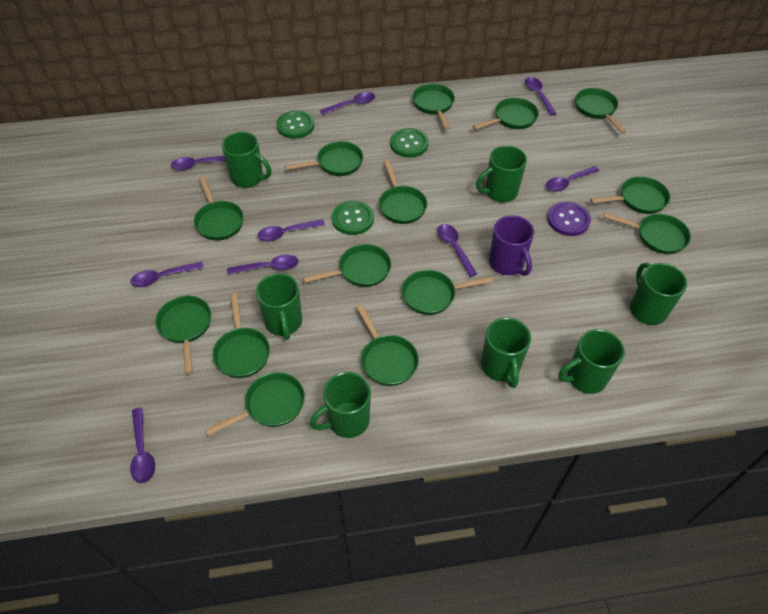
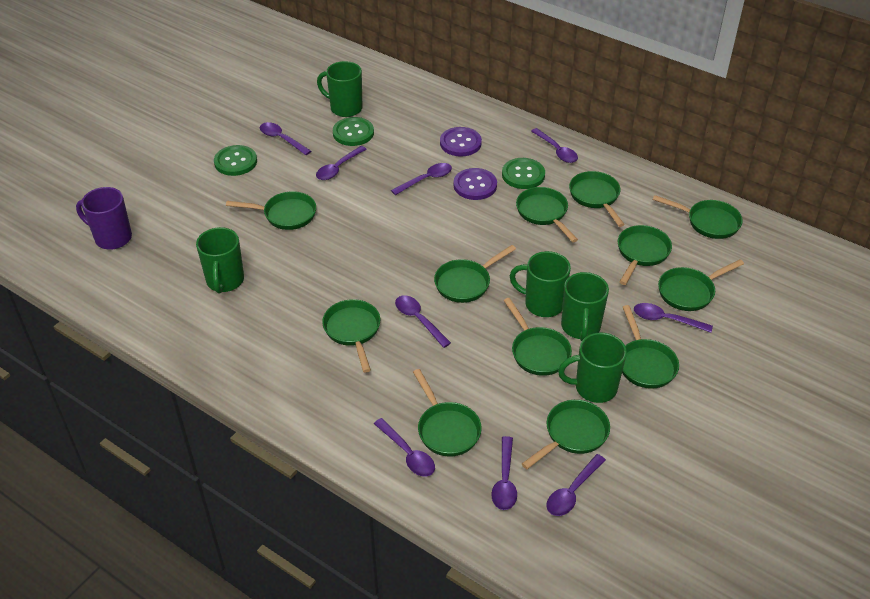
green mug: [222,132,271,188] [256,273,302,340] [310,372,371,438] [476,146,527,202] [481,317,531,388] [558,329,625,394] [630,262,687,325] = 7 -> [196,227,244,294] [317,61,363,117] [510,251,571,317] [558,333,627,403] [561,272,609,341] = 5
green pan: [155,296,211,374] [194,176,244,240] [205,372,305,436] [212,293,270,378] [285,141,363,176] [303,244,391,287] [356,304,419,386] [379,160,427,224] [402,270,493,315] [412,84,455,130] [473,98,539,130] [575,88,626,134] [590,176,670,214] [603,212,691,254] = 14 -> [226,191,316,230] [322,299,380,373] [413,369,482,456] [434,245,516,303] [504,298,572,376] [516,187,578,242] [522,400,610,469] [569,171,625,227] [618,225,672,285] [622,305,679,389] [653,195,743,239] [658,259,744,311] = 12
purple button: [547,202,591,236] = 1 -> [440,127,482,157] [454,168,497,200] = 2

